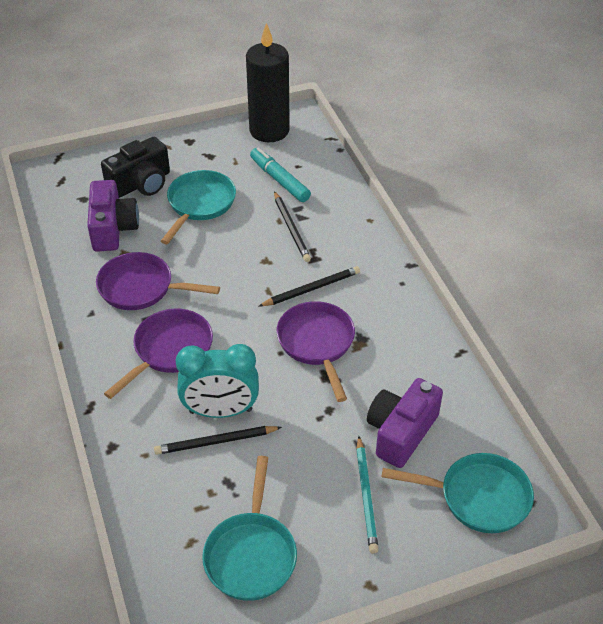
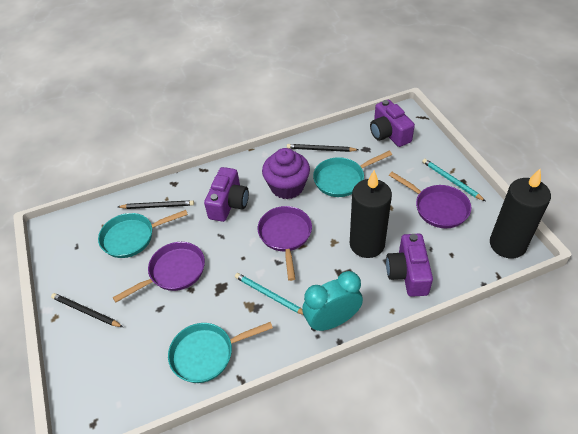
black camera: [101,137,170,198] = 1 -> none = 0
black candle: [246,23,290,142] = 1 -> [350,170,392,258] [490,169,551,258] = 2
purple camera: [87,180,139,252] [367,378,443,468] = 2 -> [204,167,249,222] [370,100,415,147] [386,234,433,297] = 3
purple cupcake: none = 0 -> [262,148,310,199] = 1
turquoise marker: [250,147,311,202] = 1 -> none = 0
turquoise pencil: [356,436,379,554] = 1 -> [235,273,303,315] [422,159,485,201] = 2

